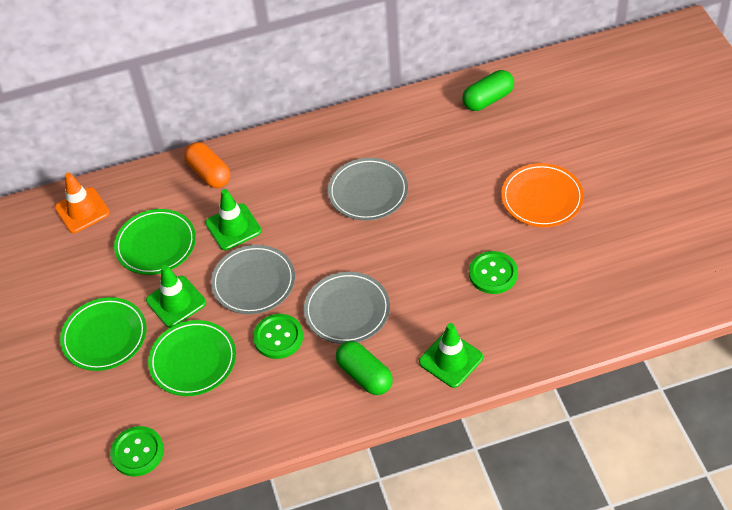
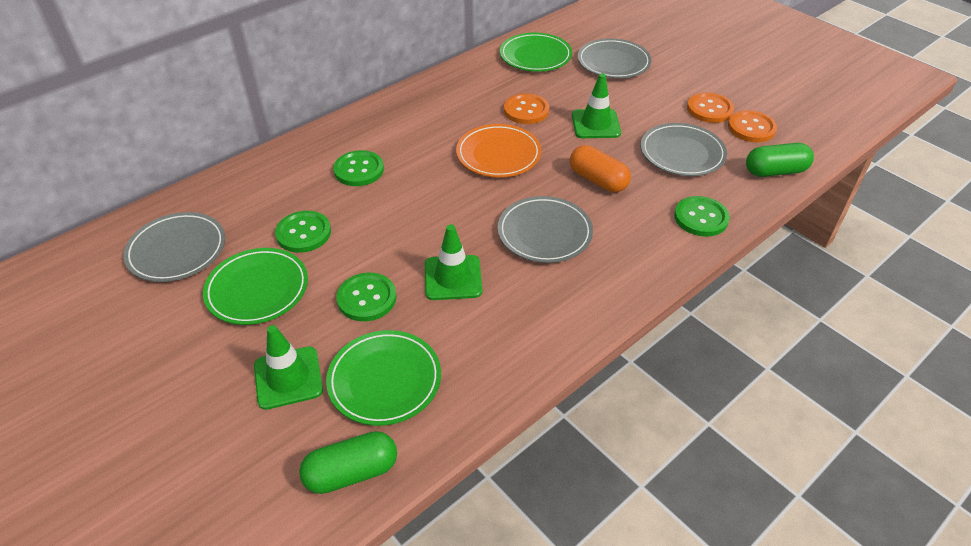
green button: [110,426,164,477] [253,314,303,359] [469,251,518,294] = 3 -> [275,211,331,253] [333,150,384,186] [336,273,396,321] [674,196,730,237] = 4
grey plate: [211,245,295,314] [304,272,390,344] [328,158,408,221] = 3 -> [123,212,225,282] [498,196,593,263] [578,38,652,78] [641,123,727,176] = 4
orange button: none = 0 -> [504,93,549,124] [687,92,734,123] [728,110,777,142] = 3
orange traffic cone: [55,173,110,233] = 1 -> none = 0

